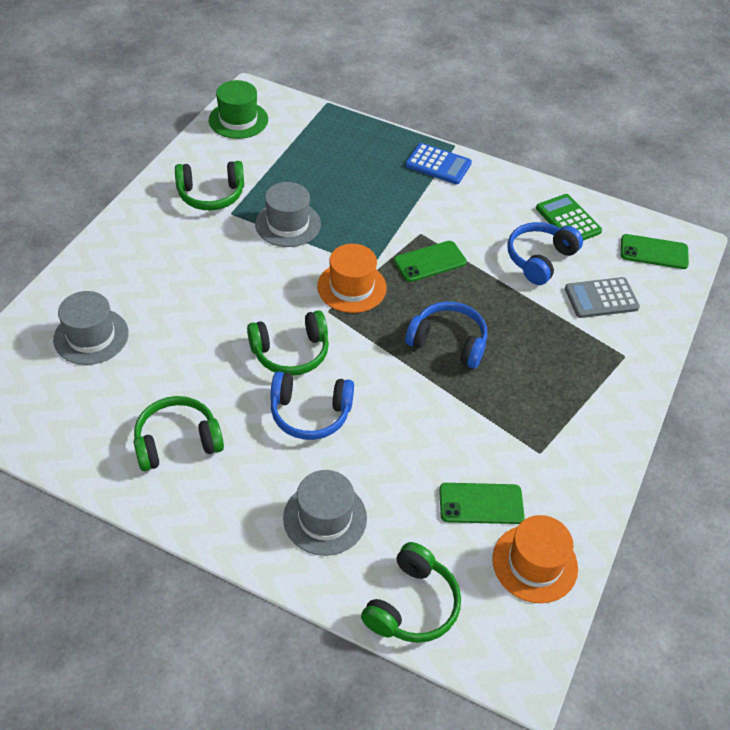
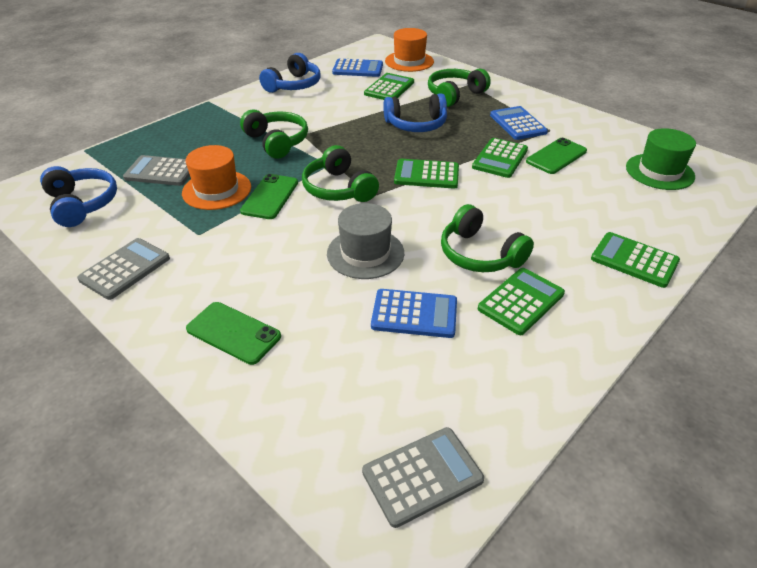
blue calculator: [405,143,472,184] = 1 -> [332,58,383,77] [371,289,457,338] [490,106,548,140] = 3
green calculator: [536,194,602,241] = 1 -> [364,73,414,100] [394,159,459,189] [472,138,528,178] [478,268,565,335] [591,232,680,288] = 5
grey calculator: [565,277,640,318] = 1 -> [77,238,170,300] [123,155,190,186] [362,427,484,528] = 3
grey hat: [53,291,129,365] [255,182,321,247] [283,470,367,556] = 3 -> [327,203,404,279] = 1

